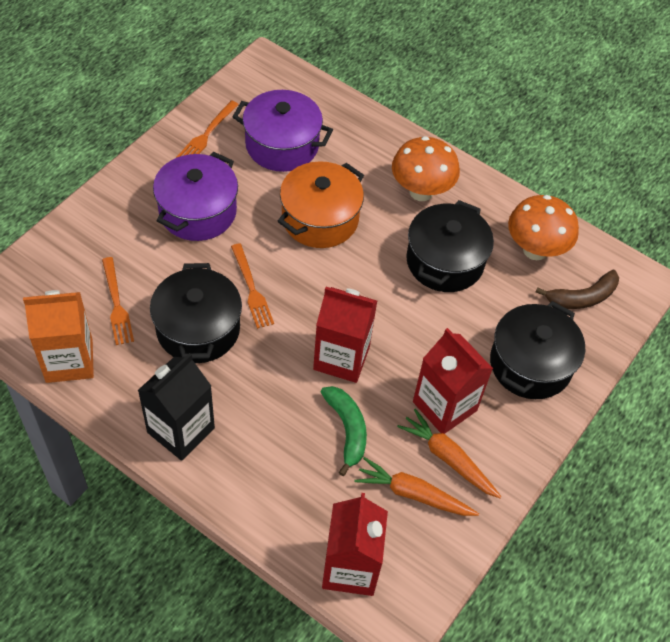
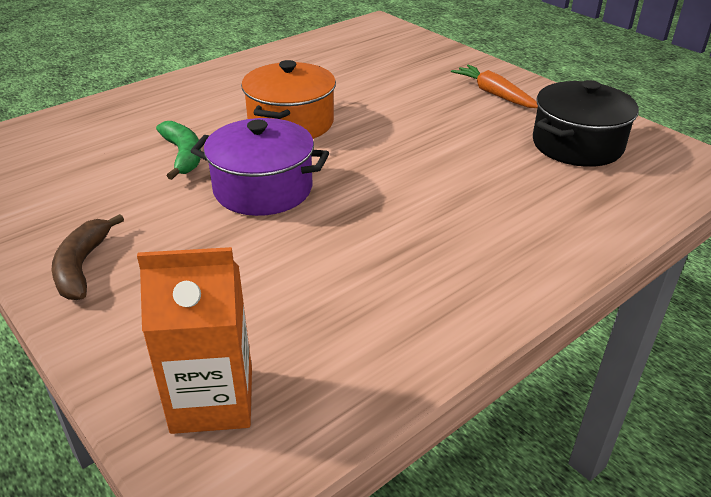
black carton: [138,353,215,461] = 1 -> none = 0
black pot: [150,263,242,363] [406,200,494,292] [490,301,585,399] = 3 -> [533,80,639,167] = 1
orange carrot: [355,457,479,516] [397,409,501,498] = 2 -> [451,65,538,108] = 1
orange fork: [102,257,134,345] [176,100,239,158] [231,244,274,329] = 3 -> none = 0
orange mushroom: [392,136,460,201] [508,195,579,260] = 2 -> none = 0
purple pot: [153,152,238,241] [232,90,333,172] = 2 -> [191,118,329,216] = 1
red carton: [313,287,377,383] [322,493,388,596] [413,328,493,434] = 3 -> none = 0

